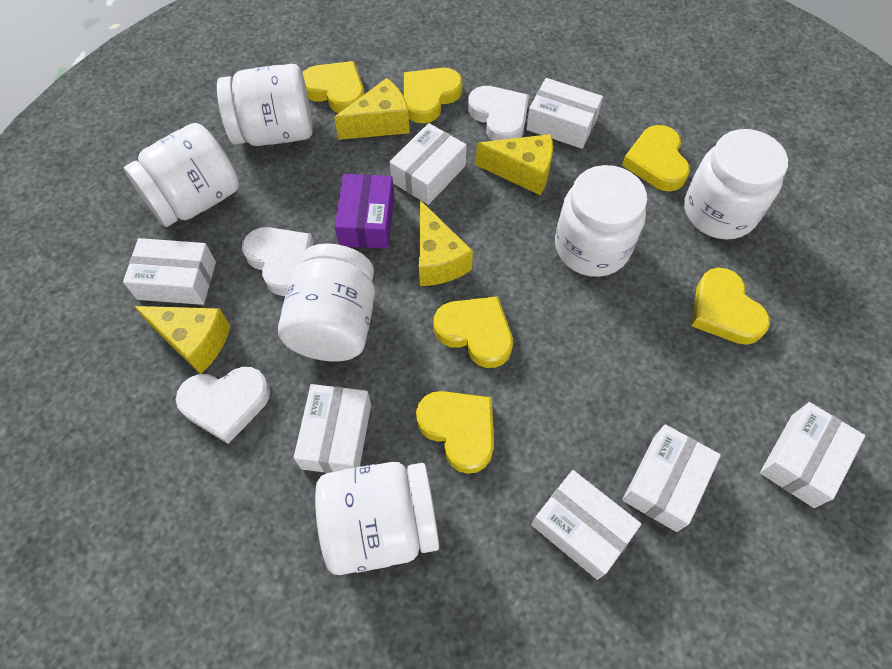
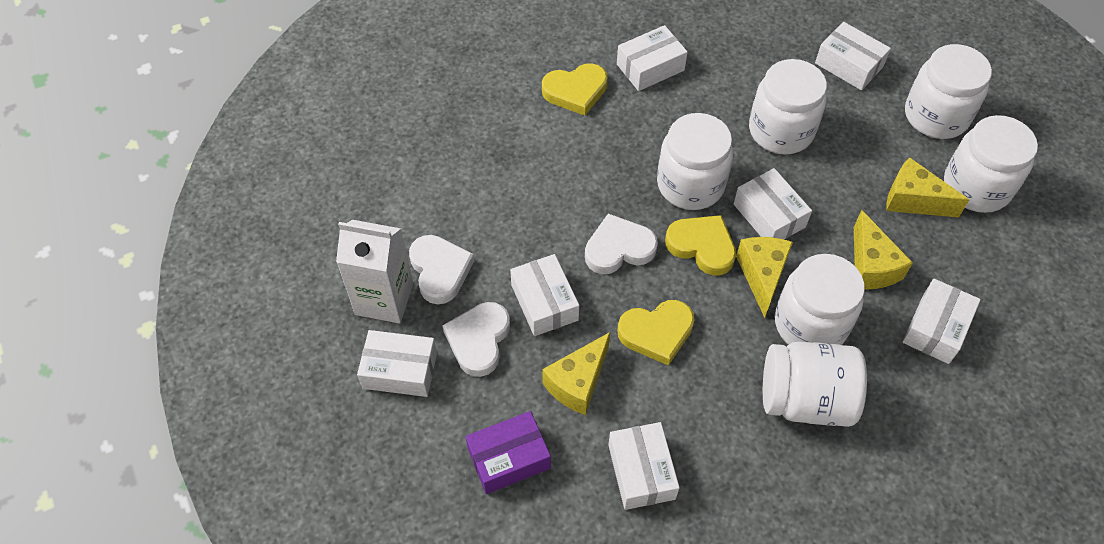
white carton: none = 0 -> [336,220,413,324] = 1
yellow heart: [303,61,364,113] [404,68,462,123] [416,391,494,474] [434,296,513,368] [622,125,690,191] [691,268,770,345] = 6 -> [542,63,608,116] [617,300,694,366] [665,215,736,276] = 3

